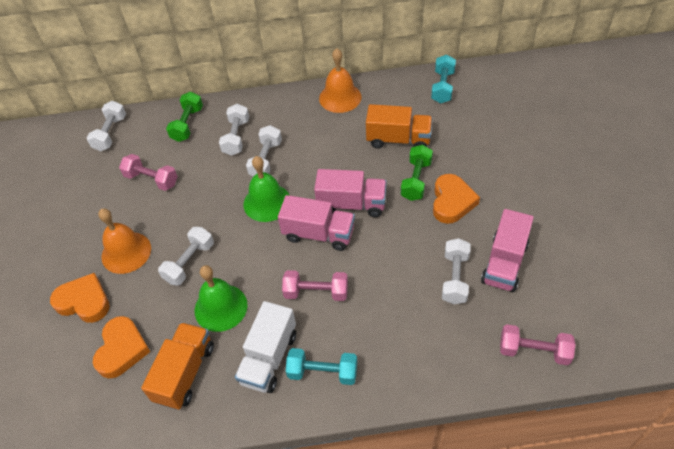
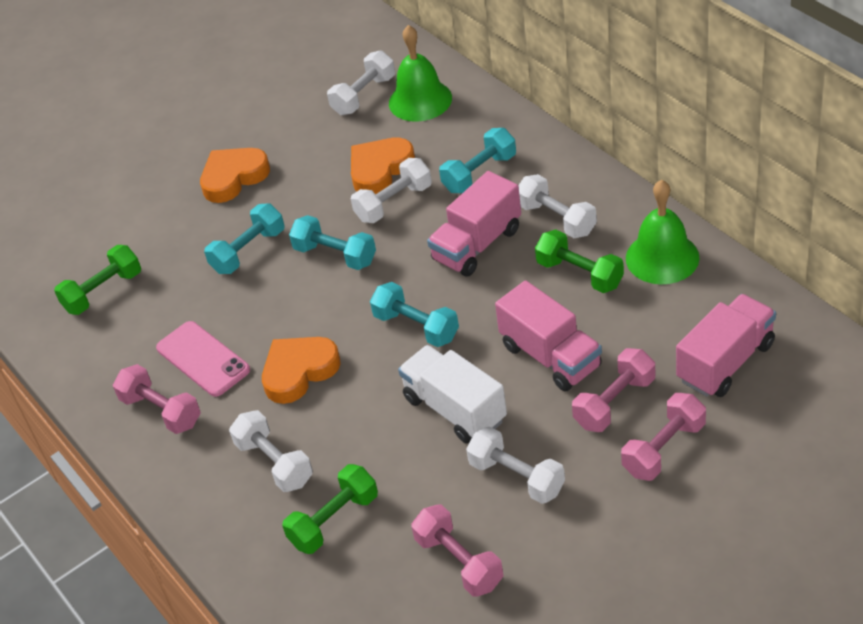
green dumbbell: [166,92,203,142] [401,145,433,201] = 2 -> [54,245,141,315] [282,464,378,554] [535,229,624,293] = 3
orange bell: [98,208,151,274] [319,48,362,113] = 2 -> none = 0
orange truck: [141,322,214,410] [366,104,433,149] = 2 -> none = 0
pink dumbbell: [119,154,178,191] [282,270,348,301] [500,324,576,365] = 3 -> [113,364,201,434] [411,504,504,597] [572,348,655,432] [621,393,706,481] = 4
pink phone: none = 0 -> [156,321,250,397] = 1
turquoise dumbbell: [286,348,357,385] [431,55,456,103] = 2 -> [204,204,285,274] [289,215,376,270] [370,282,459,347] [439,128,516,193] = 4

